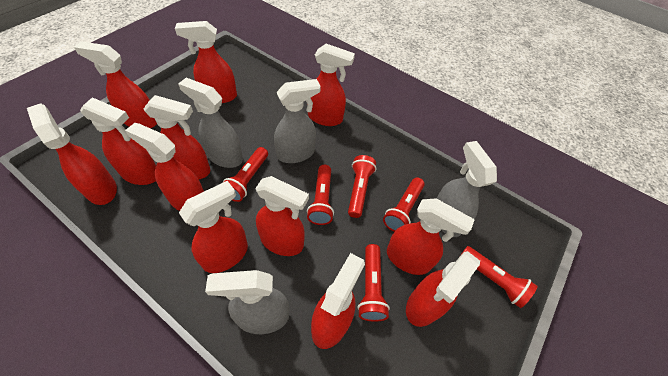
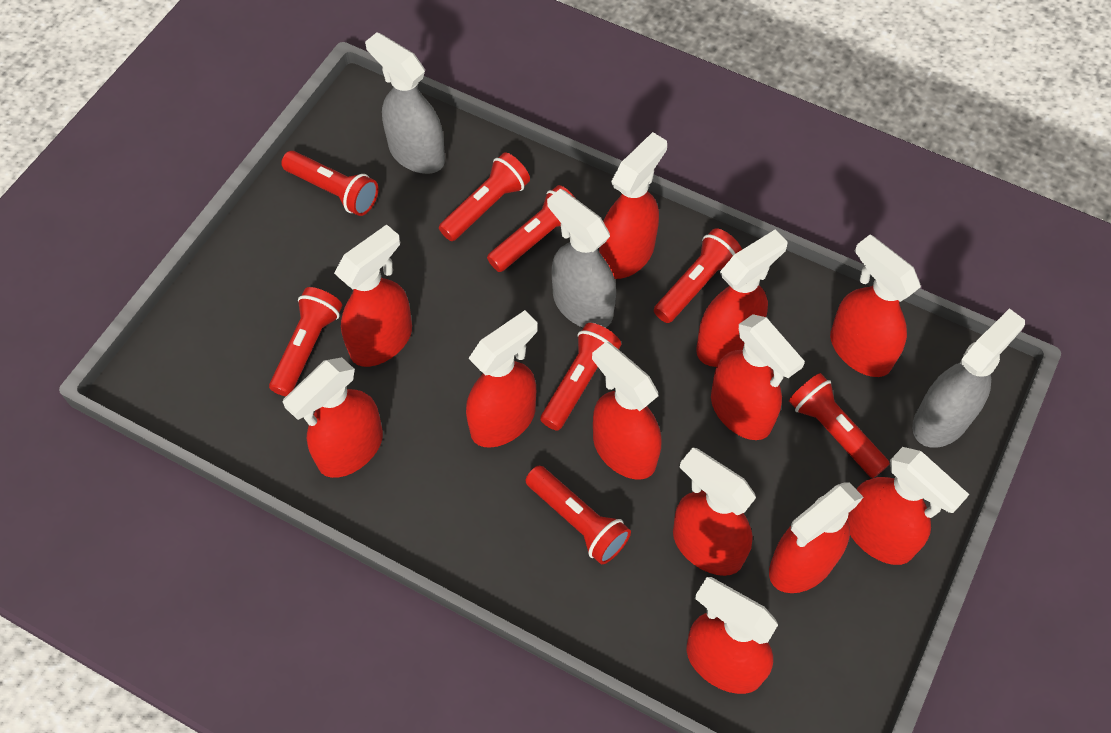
grey spray bottle: [178,78,243,168] [205,270,289,334] [274,79,321,163] [437,141,497,237] = 4 -> [365,32,445,174] [547,189,616,328] [912,308,1025,448] = 3
red flashlight: [223,147,268,202] [307,165,334,225] [348,155,376,218] [358,244,390,322] [383,177,425,232] [460,246,538,308] = 6 -> [269,287,342,396] [281,151,378,216] [439,152,530,241] [487,185,575,272] [525,466,631,564] [540,323,621,431] [654,228,742,323] [789,373,890,478] = 8

